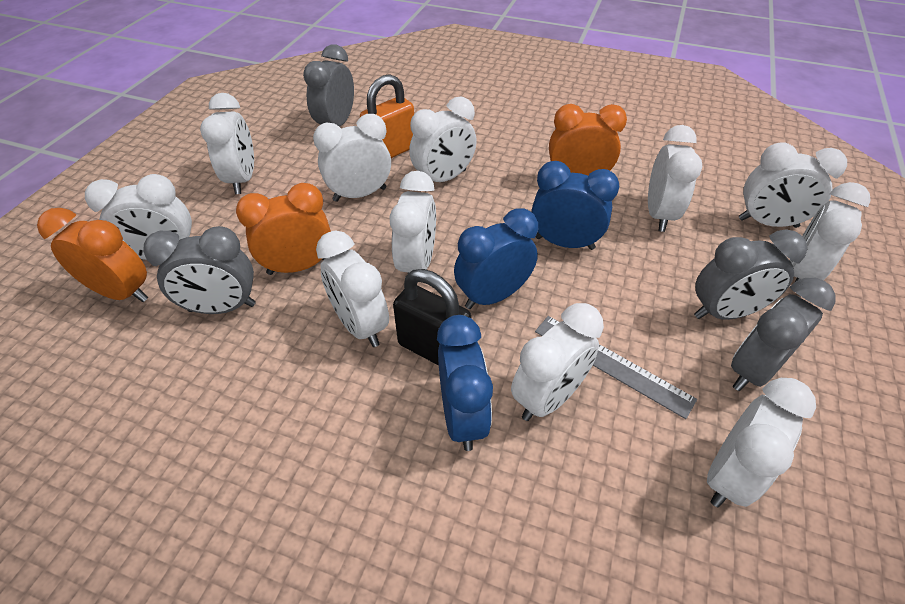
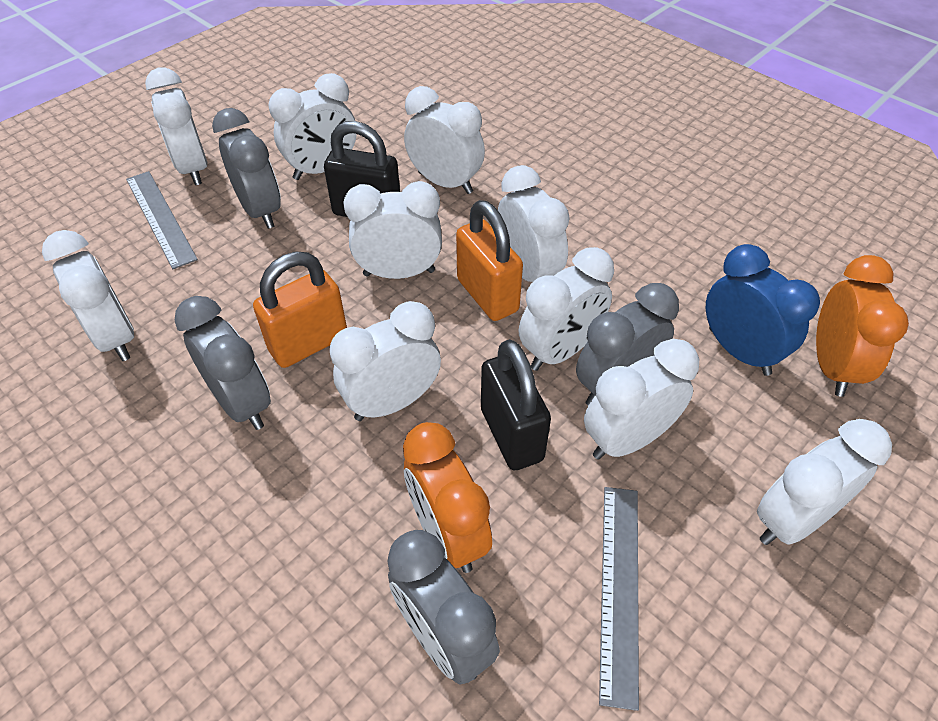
black padlock: [393,269,471,366] = 1 -> [324,121,400,217] [481,339,551,470] = 2
blue clock: [437,315,493,451] [454,208,538,309] [531,161,619,250] = 3 -> [706,244,820,376] = 1
grey ruler: [535,316,697,419] = 1 -> [126,171,198,269] [599,487,639,711] = 2
orange clock: [37,208,148,302] [236,183,331,275] [549,104,627,176] = 3 -> [403,422,492,573] [816,255,909,397] = 2
orange padlock: [360,74,414,158] = 1 -> [253,252,347,368] [456,200,523,321] = 2
white clock: [85,174,192,260] [200,93,254,194] [313,114,391,202] [316,231,389,347] [390,171,436,274] [409,97,477,182] [511,303,604,421] [648,125,702,232] [707,378,816,507] [739,142,847,228] [790,182,871,282] = 11 -> [42,230,134,361] [145,67,207,185] [269,73,357,180] [330,301,441,421] [343,181,442,279] [404,86,485,194] [498,165,570,282] [519,247,614,371] [584,339,699,460] [757,419,892,545] = 10

